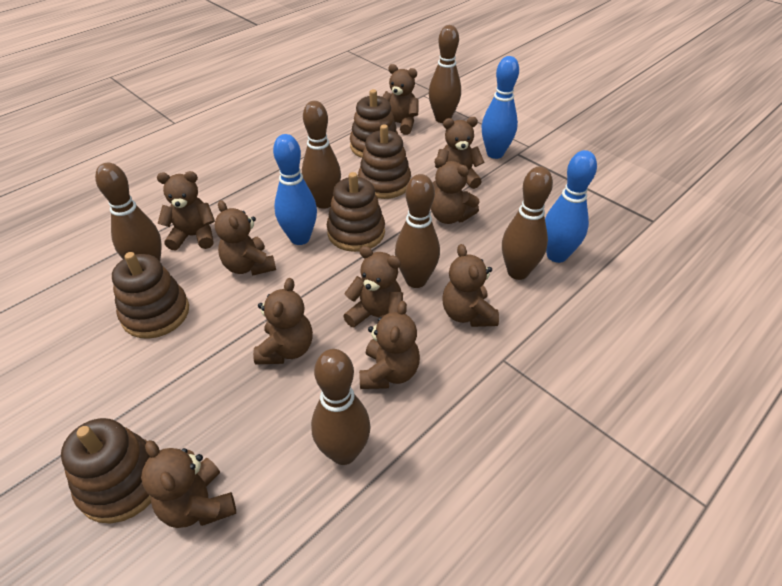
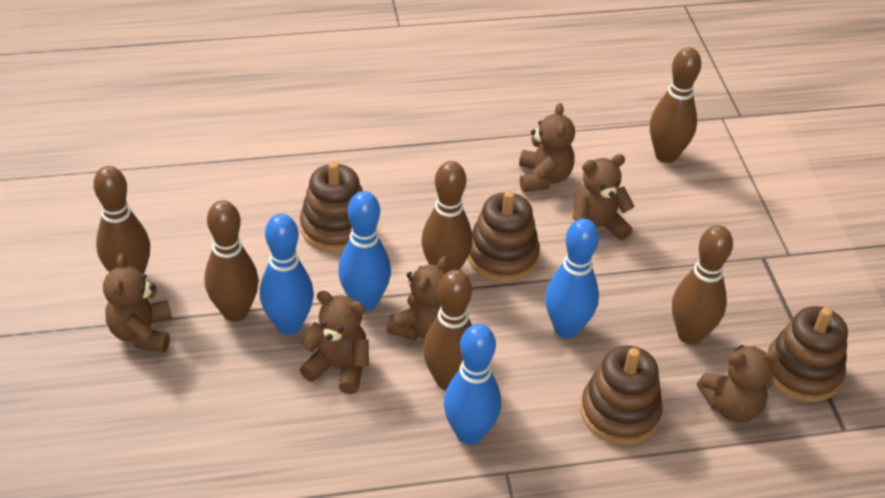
blue bowling pin: [273,134,317,245] [482,56,519,159] [545,150,597,263] = 3 -> [260,214,314,335] [338,191,391,311] [444,324,501,445] [545,219,599,338] = 4
brown stacking toy: [61,418,151,523] [112,252,189,339] [327,172,385,252] [350,89,398,158] [358,124,411,199] = 5 -> [300,161,363,253] [468,191,540,282] [580,346,663,445] [768,306,848,402] = 4
brown teddy bear: [141,440,236,528] [157,171,215,251] [215,200,276,276] [253,278,313,364] [343,246,403,327] [359,301,420,389] [382,64,418,135] [431,156,479,224] [435,117,484,189] [442,244,499,327] = 10 -> [103,254,172,352] [299,291,369,394] [386,256,449,341] [519,103,575,192] [573,154,635,241] [697,345,781,423] = 6

